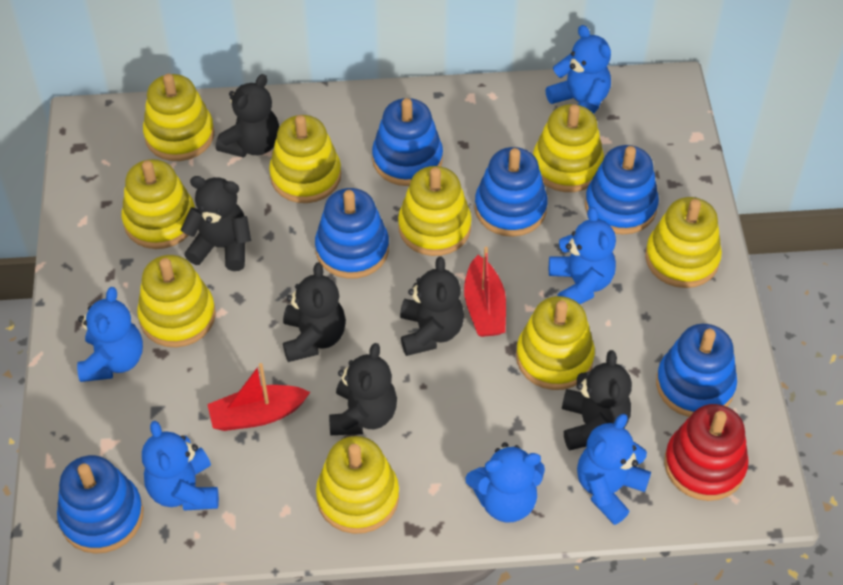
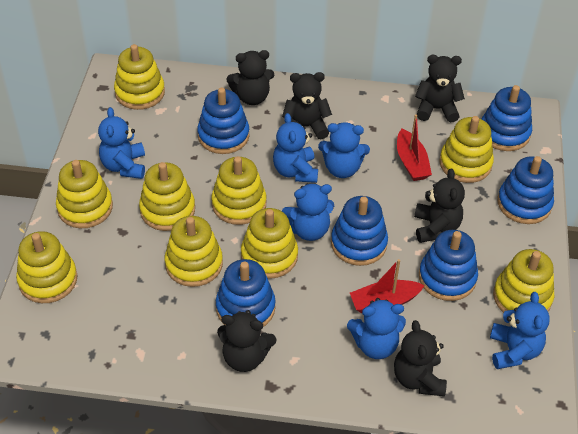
red stacking toy: [664,404,749,501] = 1 -> none = 0

